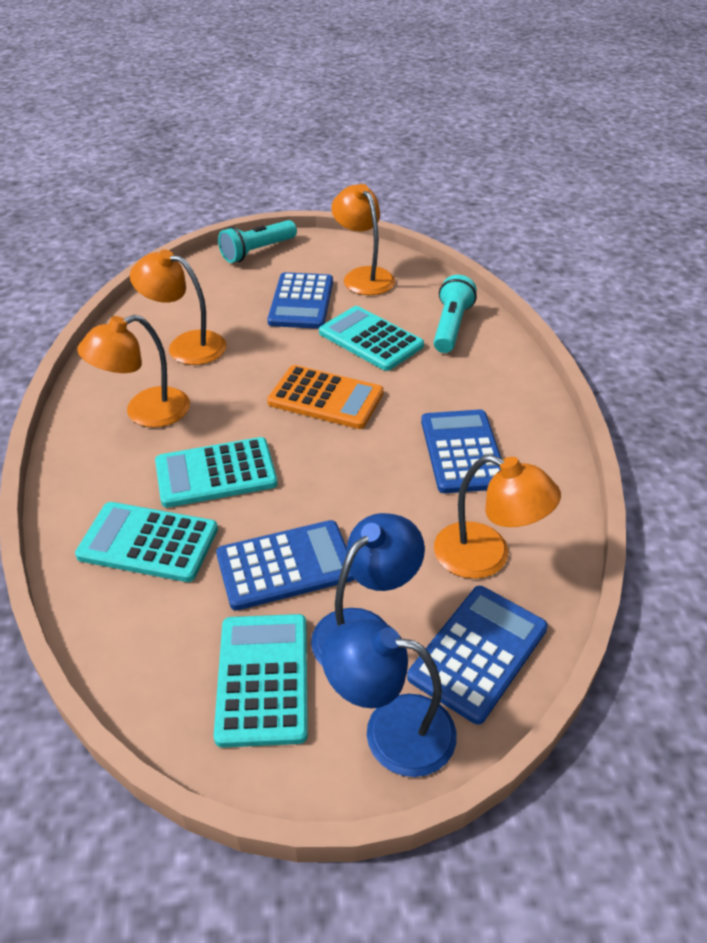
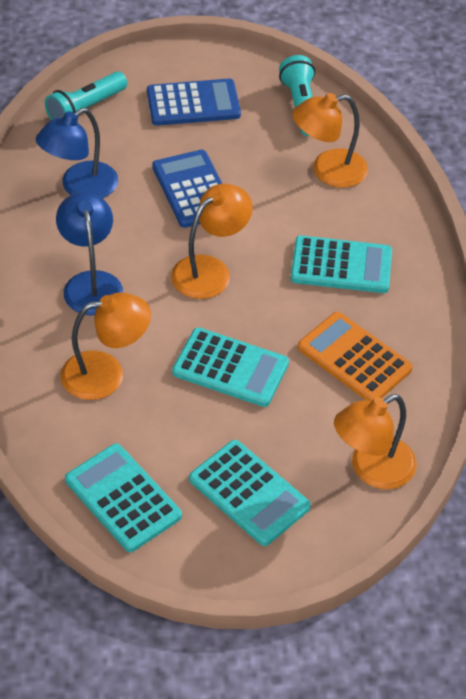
blue calculator: [216,520,355,610] [267,272,333,329] [407,586,548,725] [421,410,502,493] = 4 -> [147,79,241,126] [152,150,223,228] = 2

